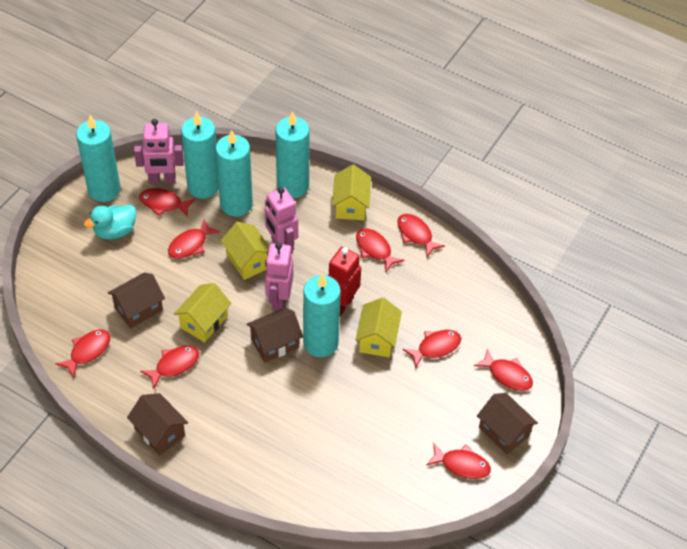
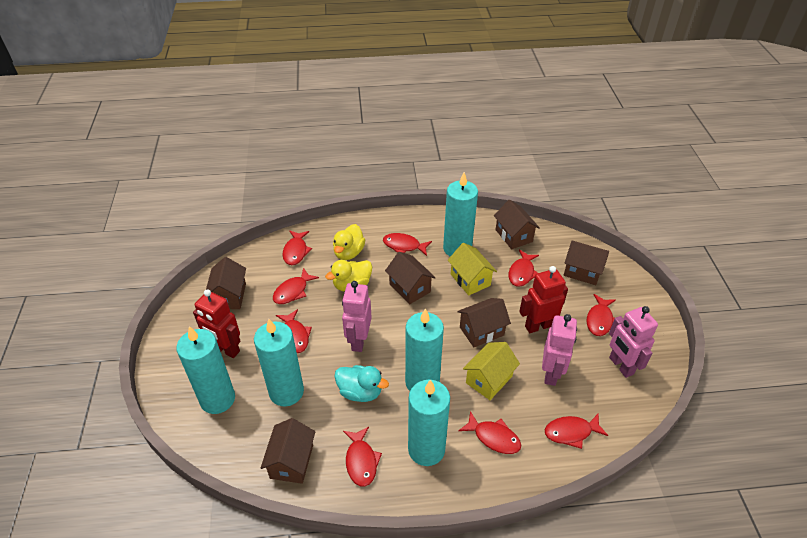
brown house: [108,272,165,329] [127,393,188,455] [246,307,303,363] [477,393,538,454] = 4 -> [206,257,246,309] [261,418,316,484] [385,252,436,304] [457,298,511,348] [494,199,540,249] [564,241,609,285] = 6
red robot: [328,247,361,316] = 1 -> [193,289,241,358] [519,266,568,333] = 2
yellow duck: none = 0 -> [325,260,372,292] [333,224,365,260] = 2
yellow house: [174,283,232,342] [221,222,269,280] [332,165,371,220] [355,297,402,357] = 4 -> [448,243,497,295] [463,342,520,400] = 2

